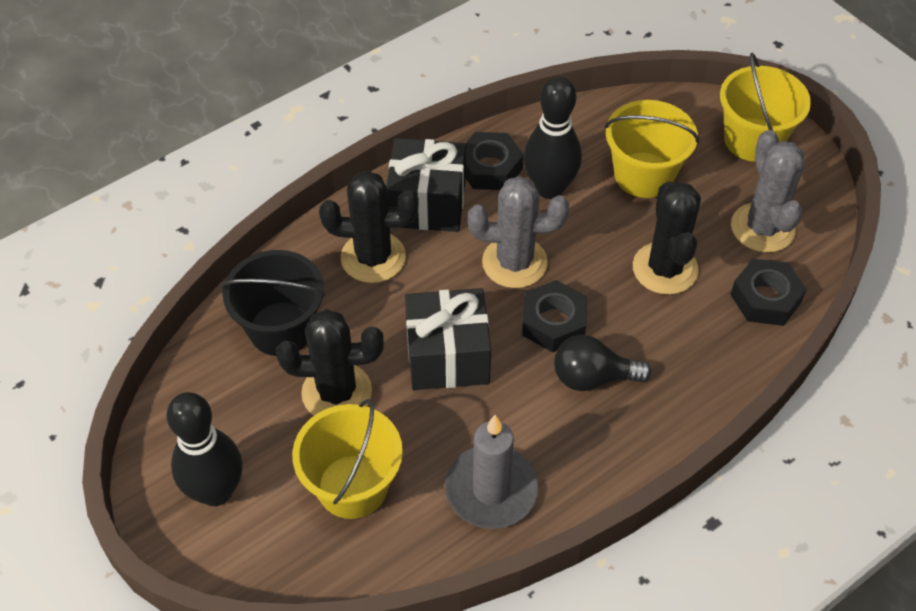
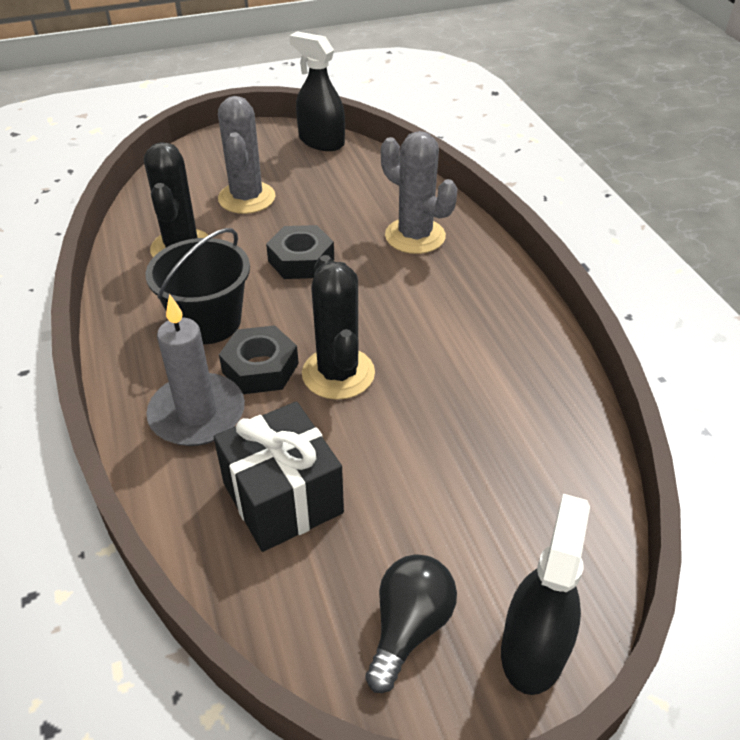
black bowling pin: [167,392,243,506] [523,76,582,199] = 2 -> none = 0
black cactus: [276,309,384,416] [319,171,419,283] [633,182,701,295] = 3 -> [144,142,208,257] [302,255,375,400] = 2
black gift: [386,138,466,232] [405,288,491,390] = 2 -> [214,401,344,552] = 1
black nut: [465,132,524,190] [522,280,587,352] [730,259,807,326] = 3 -> [219,325,299,394] [266,225,334,279] = 2
black spray bottle: none = 0 -> [289,31,345,151] [501,494,590,695] = 2
yellow bucket: [292,399,403,519] [604,100,699,198] [720,52,811,162] = 3 -> none = 0

